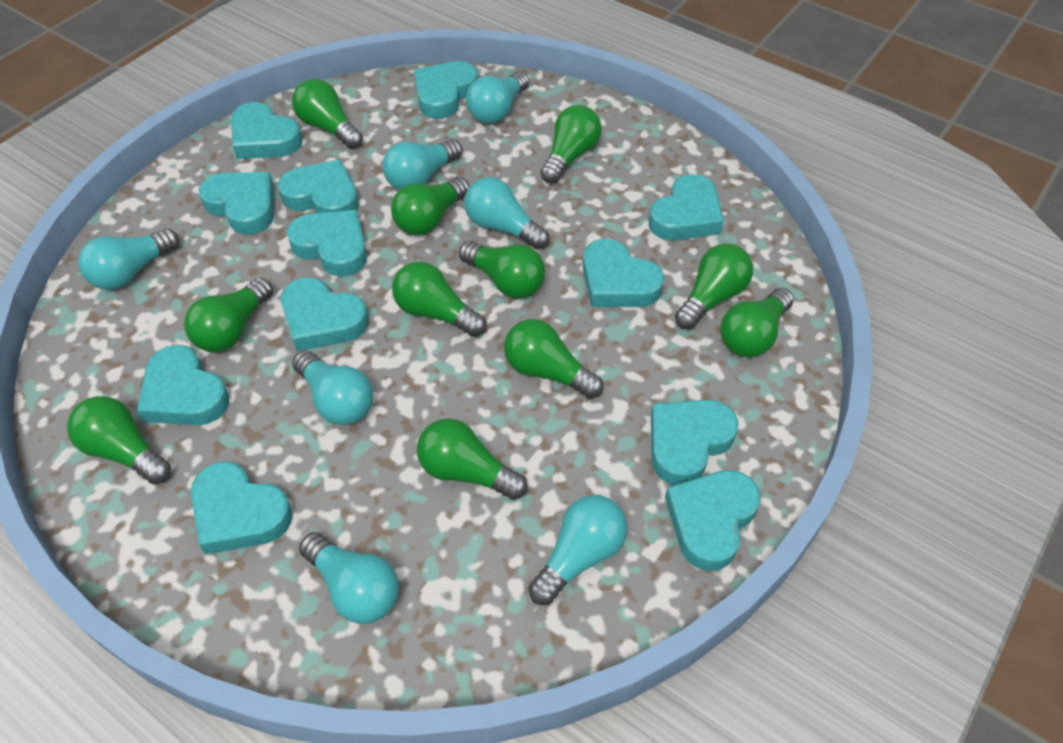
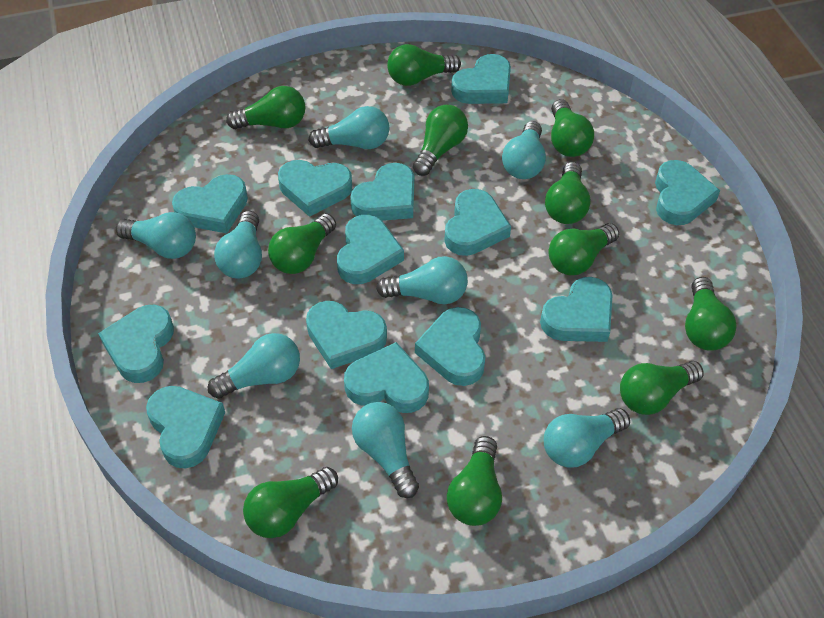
turquoise heart: [136,345,229,425] [191,462,293,554] [199,172,274,235] [231,102,303,159] [278,160,359,213] [281,277,368,351] [287,210,367,276] [414,61,478,119] [583,239,664,307] [649,174,724,240] [651,400,738,485] [665,470,761,571] = 12 -> [98,305,174,383] [146,386,225,469] [172,174,248,234] [278,160,352,217] [306,301,387,369] [337,215,404,284] [344,342,429,413] [350,163,414,221] [415,307,485,386] [444,189,511,256] [451,54,511,104] [540,277,613,342] [655,160,720,225] = 13
turquoise light bulb: [78,229,180,290] [292,351,373,425] [299,532,399,624] [383,139,462,190] [464,177,549,250] [466,71,529,124] [528,495,627,605] = 7 -> [116,212,196,259] [208,333,300,399] [214,211,262,279] [308,106,389,149] [352,402,419,498] [376,256,468,304] [502,121,546,179] [544,408,630,468] = 8

